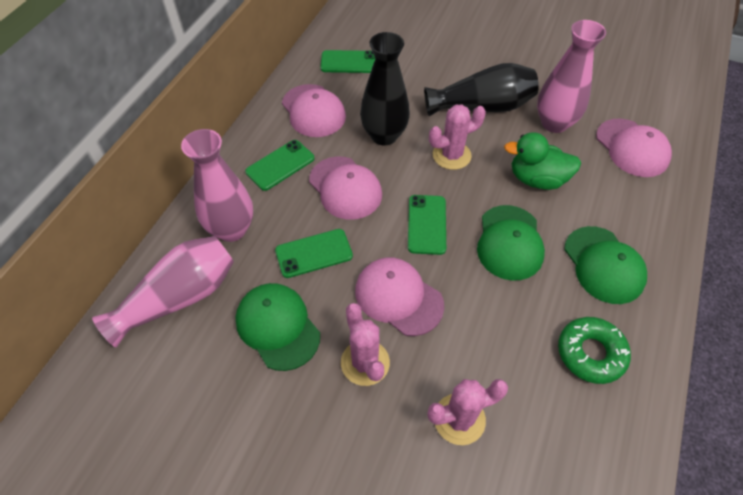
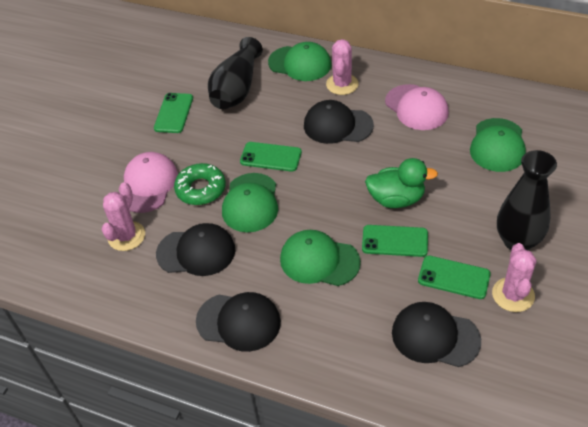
black cap: none = 0 -> [156,223,235,276] [196,292,281,352] [304,100,374,144] [392,302,481,367] = 4
green cap: [235,283,320,371] [477,205,545,281] [564,226,647,304] = 3 -> [222,173,278,232] [268,42,331,81] [280,230,361,286] [470,118,526,172] = 4
pink cap: [282,84,346,137] [309,156,382,220] [355,257,444,336] [596,119,672,177] = 4 -> [124,152,178,213] [385,84,449,130] = 2
pink vase: [92,236,234,347] [181,129,253,242] [537,20,606,133] = 3 -> none = 0

